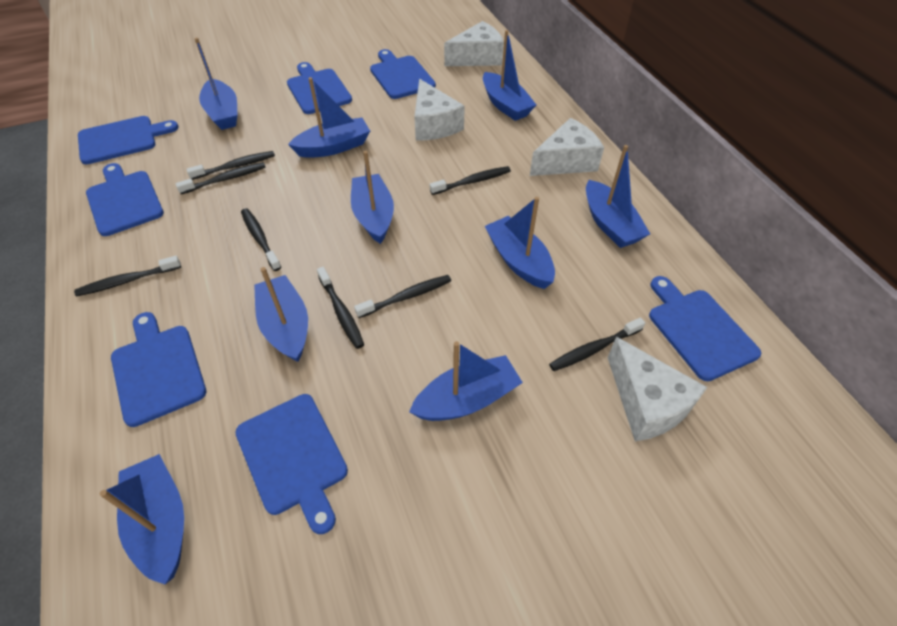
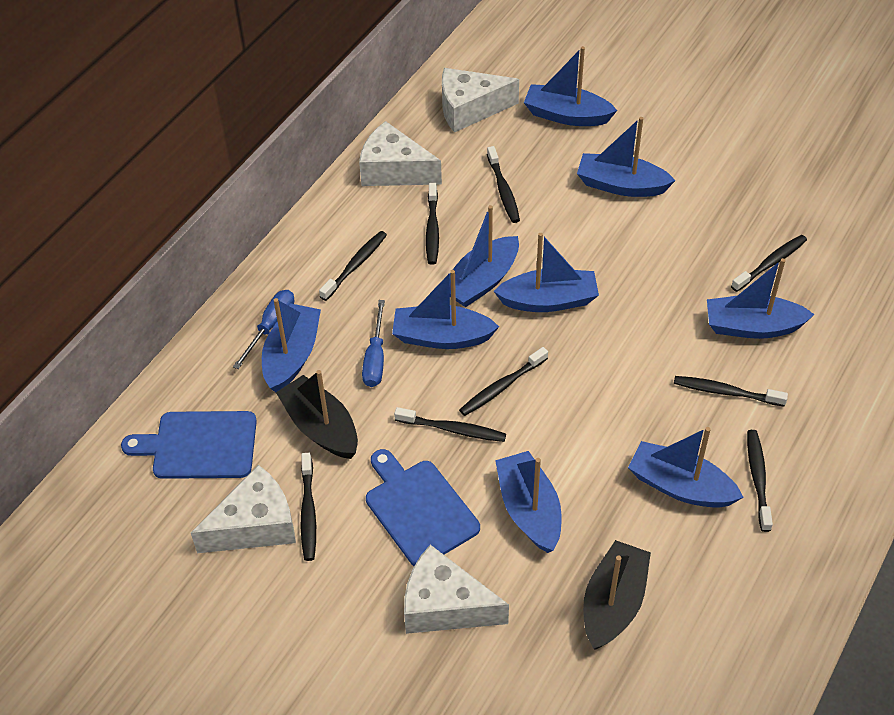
black boat: none = 0 -> [276,370,358,459] [583,540,651,650] = 2
black toothbrush: [74,256,181,296] [176,162,266,194] [187,151,275,180] [241,208,281,271] [317,267,364,349] [354,275,451,318] [430,166,511,195] [549,317,645,371] = 8 -> [301,453,316,561] [319,231,387,301] [394,407,506,442] [426,183,439,265] [459,347,548,416] [487,146,520,223] [674,376,788,406] [731,235,807,292] [747,430,773,532] = 9
blue cutting board: [78,116,178,164] [86,163,164,236] [111,312,206,427] [235,394,348,534] [287,62,352,114] [370,49,436,99] [649,276,761,381] = 7 -> [121,411,257,479] [366,449,480,566] = 2
blue screwdriver: none = 0 -> [233,290,294,369] [362,300,385,387] = 2

